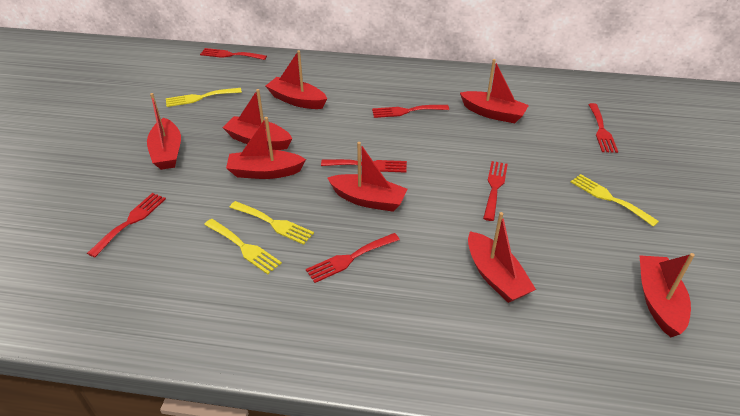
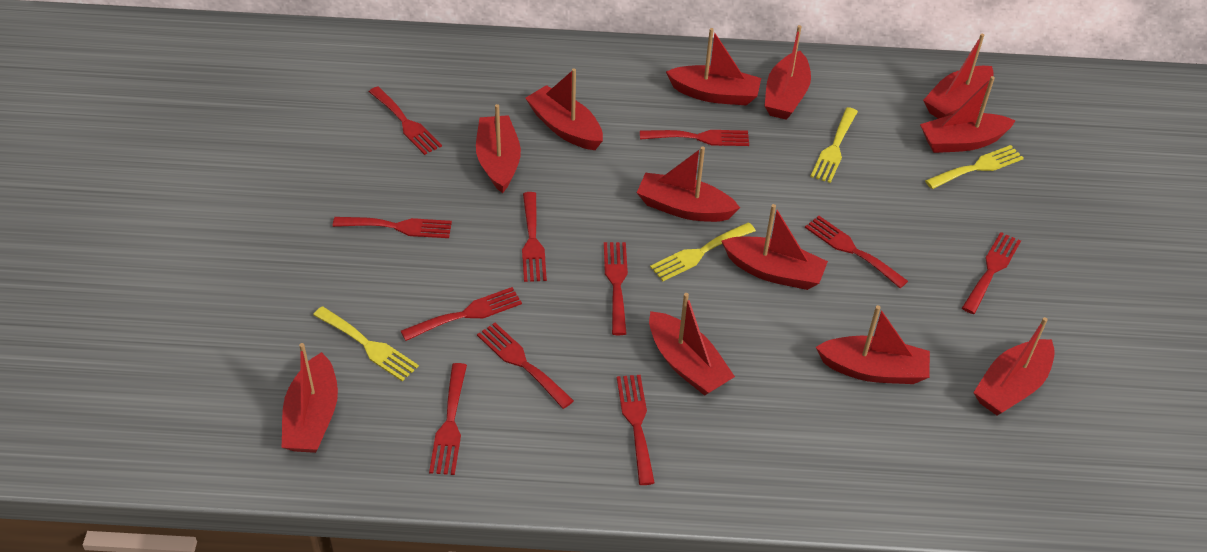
red boat: [147,93,181,170] [223,89,292,150] [226,117,306,179] [266,50,327,109] [327,142,408,212] [460,59,529,123] [468,212,536,303] [639,253,695,337] = 8 -> [282,343,338,453] [476,104,521,193] [525,69,603,150] [637,146,740,222] [649,293,735,396] [666,28,761,106] [722,204,828,290] [765,25,811,120] [816,305,930,384] [920,76,1016,153] [923,34,994,119] [973,317,1055,415] = 12
red fork: [87,193,166,257] [200,48,267,60] [306,233,400,283] [321,159,407,173] [372,105,449,118] [483,161,508,221] [588,103,618,153] = 7 -> [333,217,452,238] [369,87,442,155] [401,287,522,341] [429,363,467,475] [477,323,574,409] [522,192,547,282] [604,242,628,335] [617,375,655,485] [640,130,749,146] [805,216,908,288] [962,232,1021,314] = 11

